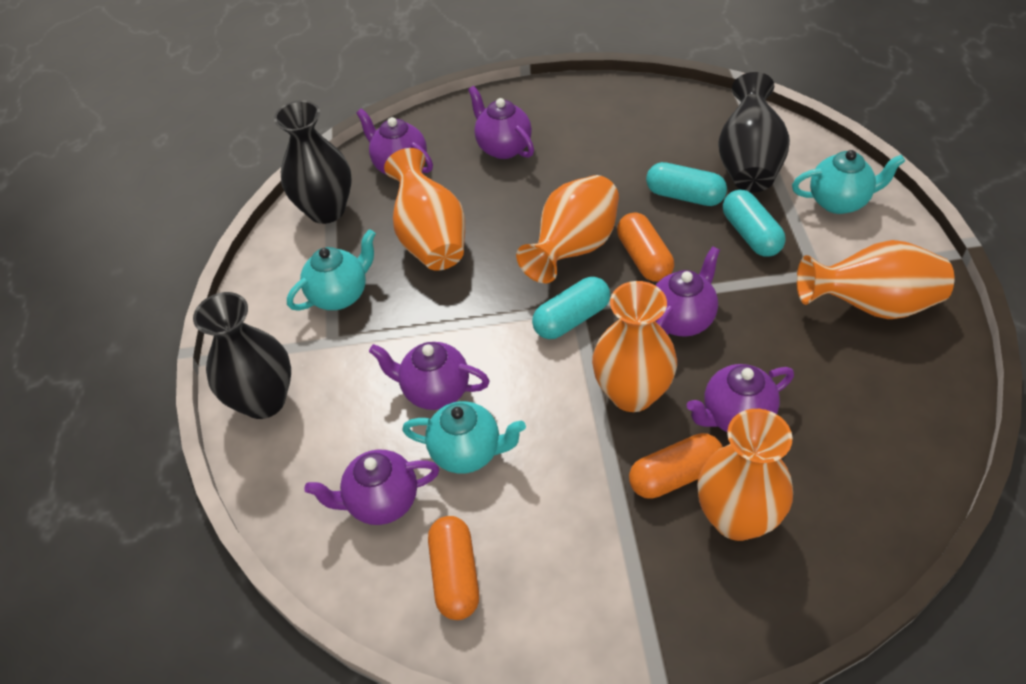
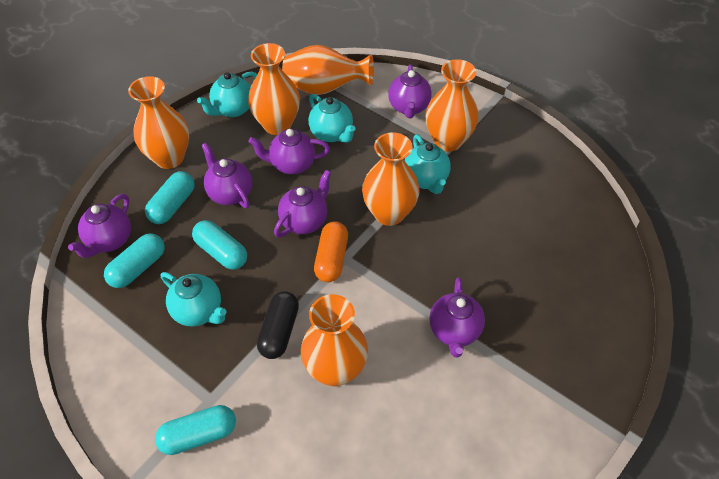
black capsule: none = 0 -> [257,291,299,359] = 1
black vase: [193,292,291,419] [274,100,352,224] [718,72,790,193] = 3 -> none = 0
orange capsule: [428,516,479,620] [617,213,674,282] [629,433,723,499] = 3 -> [314,221,348,282] = 1
orange vase: [384,148,465,271] [516,175,619,283] [592,281,677,412] [697,409,793,541] [797,240,954,319] = 5 -> [128,76,189,169] [248,43,300,135] [282,45,374,95] [301,294,368,386] [362,132,420,226] [426,59,478,152] = 6
turquoise capsule: [532,277,610,339] [646,162,727,206] [723,190,786,257] = 3 -> [104,233,165,288] [145,171,195,224] [155,405,236,455] [192,220,247,270] = 4
turquoise teapot: [287,229,376,311] [402,401,526,474] [792,150,905,214] = 3 -> [161,272,227,327] [197,71,257,117] [308,94,355,143] [404,134,451,194] = 4

